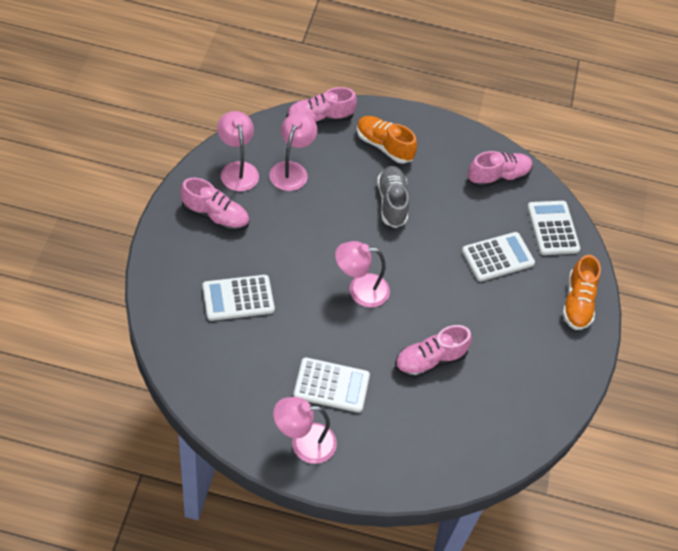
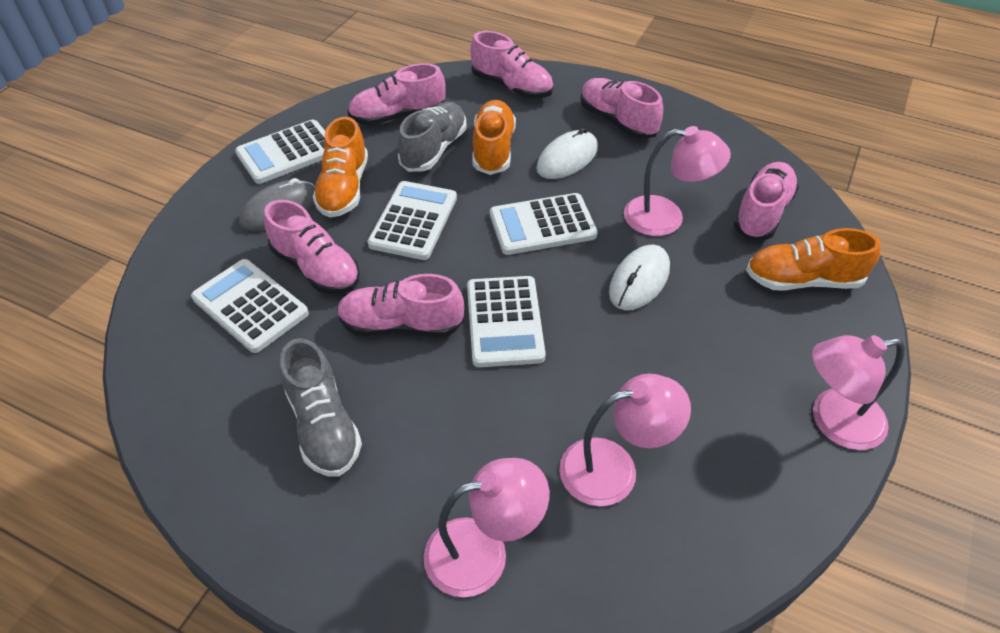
grey mouse: none = 0 -> [239,178,315,231] = 1
grey shoe: [377,166,409,228] = 1 -> [280,338,362,477] [398,102,466,172] = 2
orange shoe: [357,116,417,164] [562,255,601,330] = 2 -> [313,117,368,218] [472,100,516,175] [746,228,880,291] = 3
pink shoe: [180,178,249,231] [287,87,357,124] [395,325,472,378] [468,151,533,188] = 4 -> [264,200,360,294] [337,274,464,337] [347,63,445,126] [471,31,553,99] [580,78,663,139] [734,162,799,240] = 6
white calculator: [203,275,275,321] [293,357,370,413] [462,232,535,282] [527,201,580,255] = 4 -> [191,259,309,353] [235,120,325,184] [367,181,457,260] [467,276,546,367] [490,193,598,255] = 5
white mouse: none = 0 -> [536,128,598,179] [609,245,670,310] = 2

